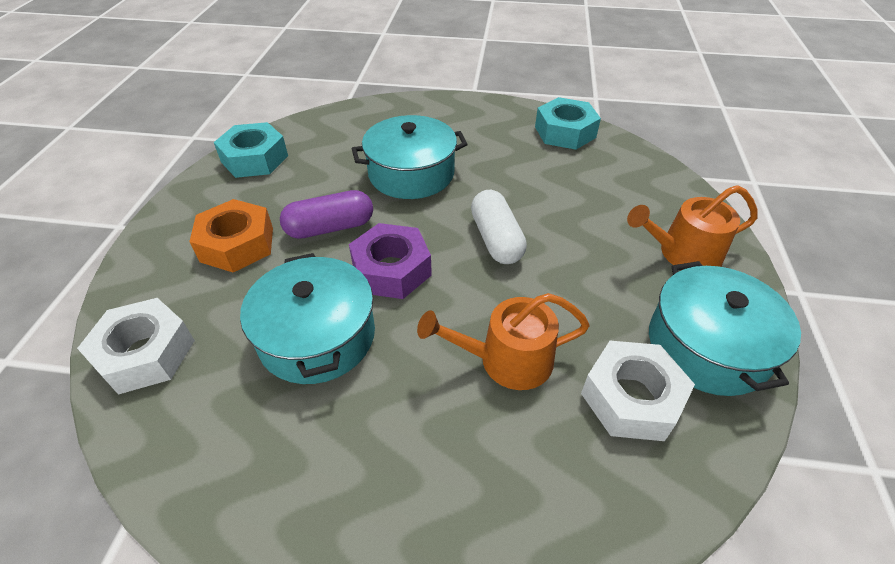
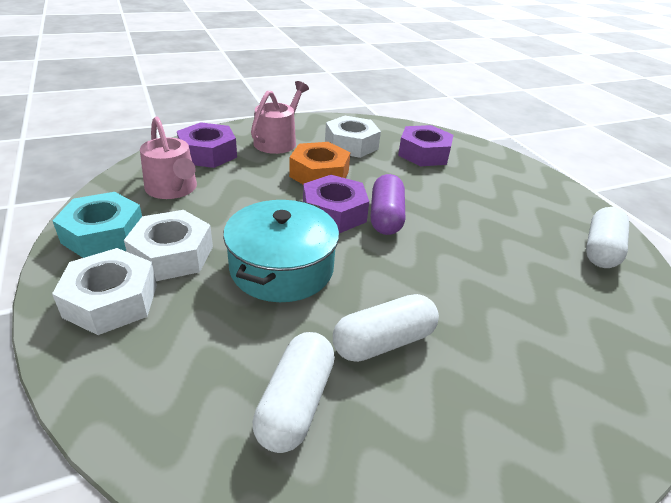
orange watering can: [417,293,590,390] [627,185,758,267] = 2 -> none = 0
pink watering can: none = 0 -> [140,117,197,199] [251,81,309,154] = 2
purple nut: [349,223,432,299] = 1 -> [177,122,237,168] [303,175,369,233] [398,125,453,166] = 3
turquoise nut: [214,122,288,178] [535,97,601,150] = 2 -> [52,192,142,258] = 1
turquoise pot: [240,253,375,384] [352,115,468,199] [649,261,801,396] = 3 -> [223,200,339,302] = 1
white capsule: [471,190,527,264] = 1 -> [253,332,335,453] [333,294,439,362] [586,207,630,268] = 3
white nut: [77,298,195,395] [581,341,695,441] = 2 -> [52,248,157,335] [124,210,213,281] [325,116,381,158] = 3

